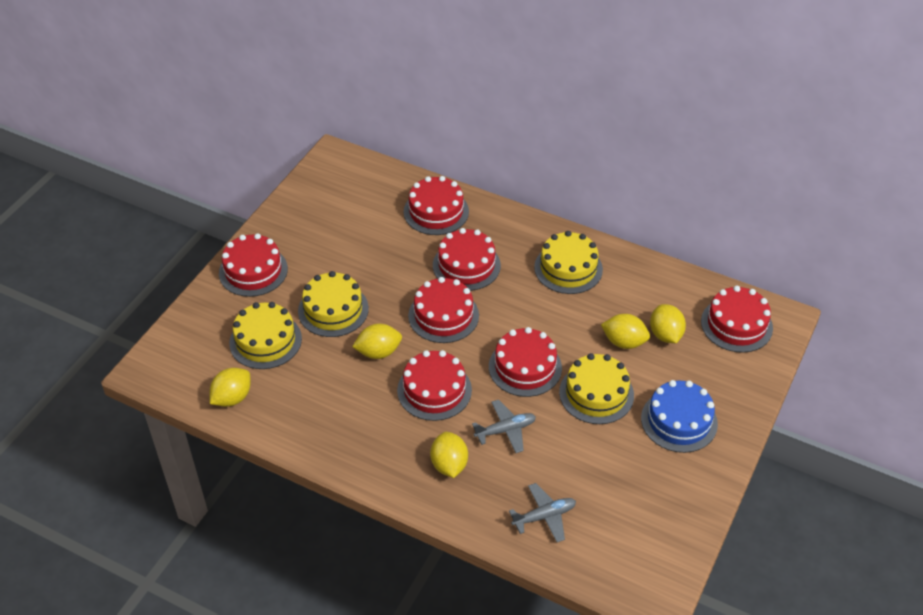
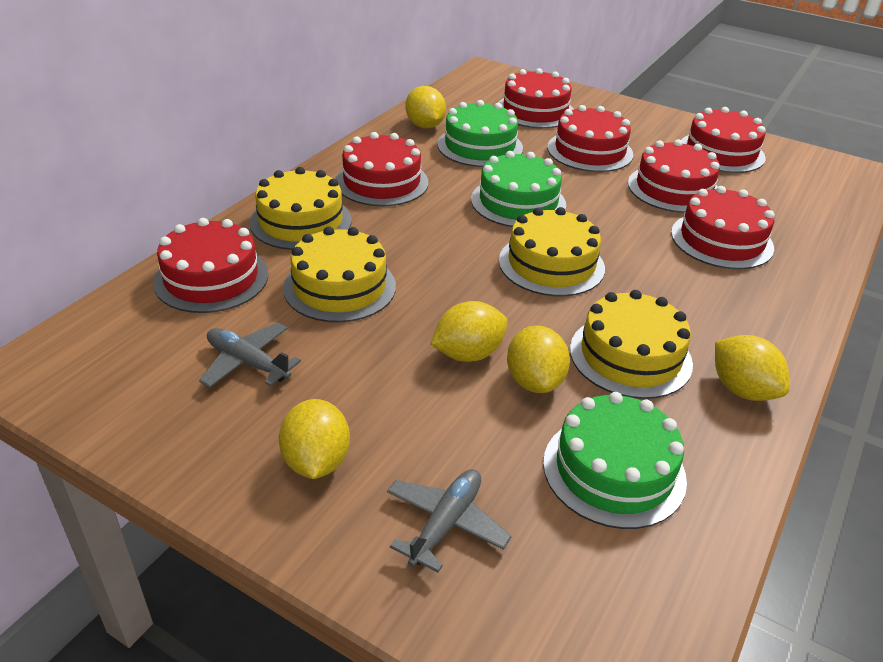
blue cake: [641,380,718,453] = 1 -> none = 0
green cake: none = 0 -> [437,100,523,167] [471,151,566,227] [543,392,687,529] = 3

